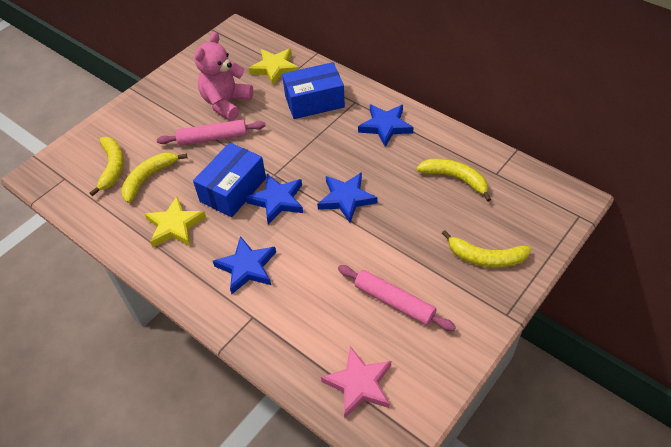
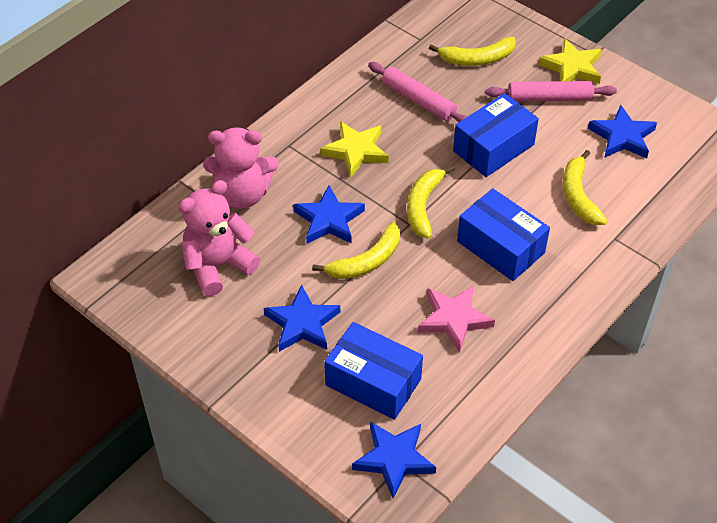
blue box: [193,143,266,217] [282,62,345,119] = 2 -> [324,322,423,420] [453,93,539,177] [457,188,550,281] = 3
pink teddy bear: [194,32,253,120] = 1 -> [178,180,260,296] [203,127,279,209] = 2

